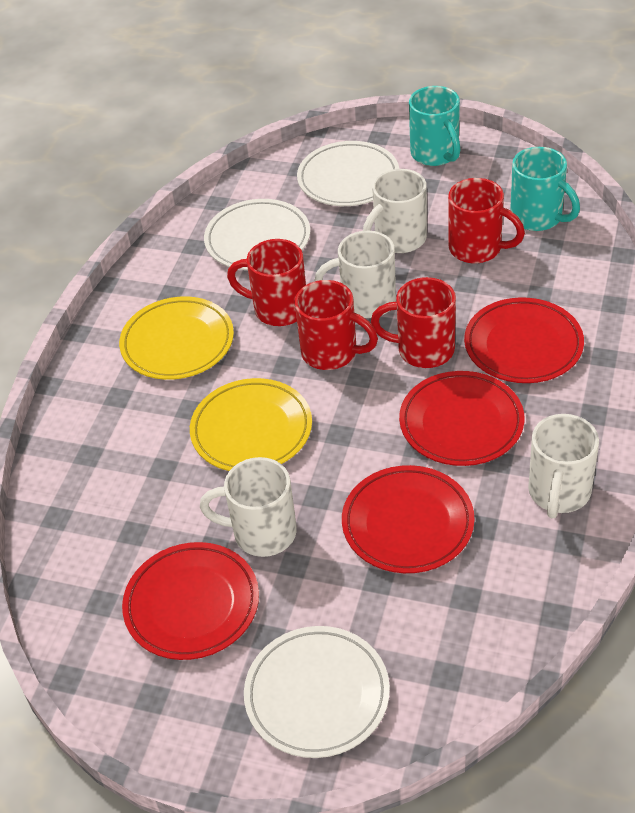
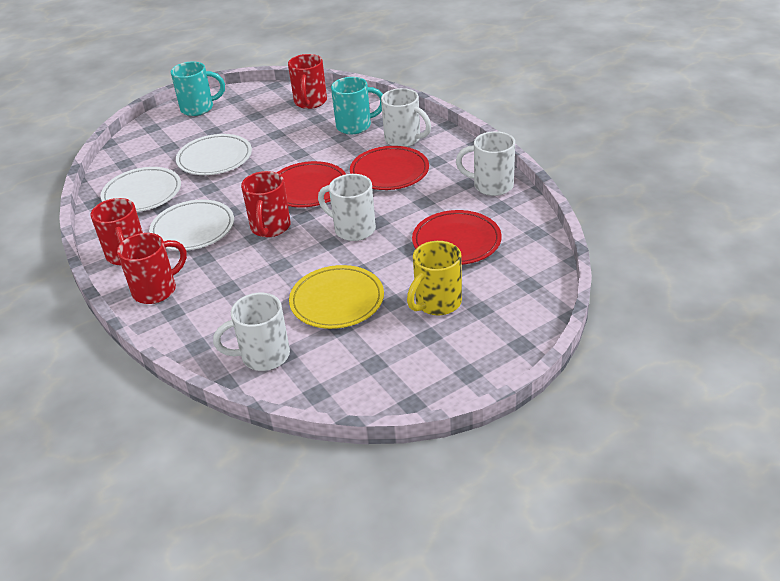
red plate: [122,542,259,660] [342,465,474,573] [399,371,525,466] [464,297,584,383] = 4 -> [277,161,346,207] [350,146,429,190] [412,210,502,265] = 3
yellow mug: none = 0 -> [407,241,462,315] = 1
yellow plate: [119,296,234,380] [190,378,312,471] = 2 -> [289,265,384,329] = 1

